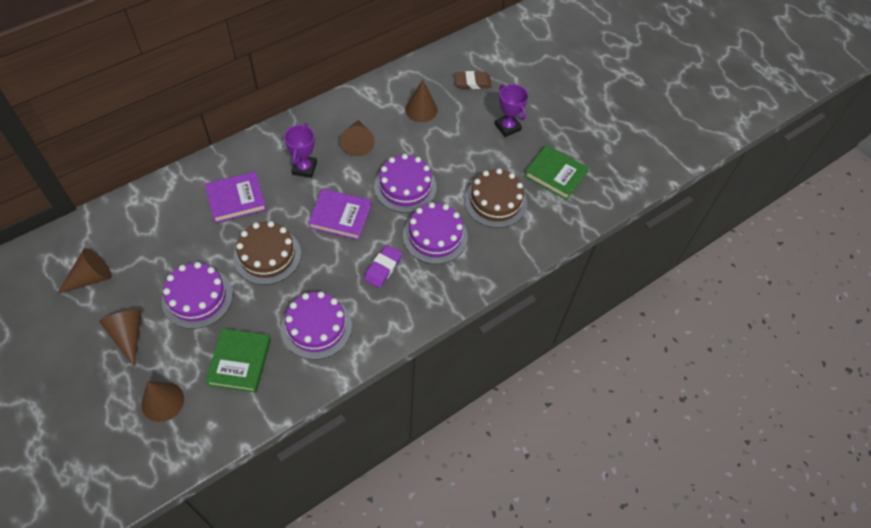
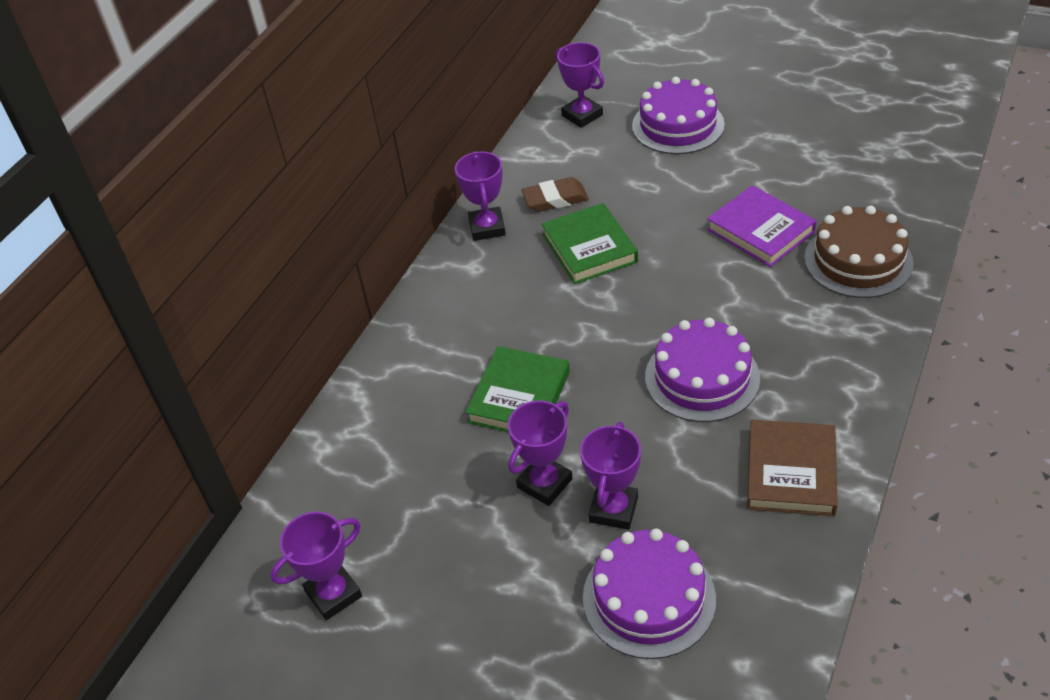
brown book: none = 0 -> [747,420,838,516] = 1
brown cake: [233,221,301,285] [465,168,527,228] = 2 -> [804,206,914,298] = 1
brown cone: [57,248,112,294] [99,310,141,366] [141,381,184,422] [340,120,375,156] [405,79,438,122] = 5 -> none = 0
purple book: [205,172,266,223] [308,189,371,240] = 2 -> [707,185,817,267] = 1
purple cake: [162,262,233,329] [281,292,352,360] [374,154,437,213] [403,202,468,264] = 4 -> [583,528,716,659] [632,77,725,154] [645,318,760,422] = 3
purple eraser: [364,245,402,288] = 1 -> none = 0
purple trophy: [284,123,317,178] [495,84,528,137] = 2 -> [271,512,362,620] [455,151,506,241] [508,401,572,506] [556,42,604,128] [580,422,641,530] = 5

